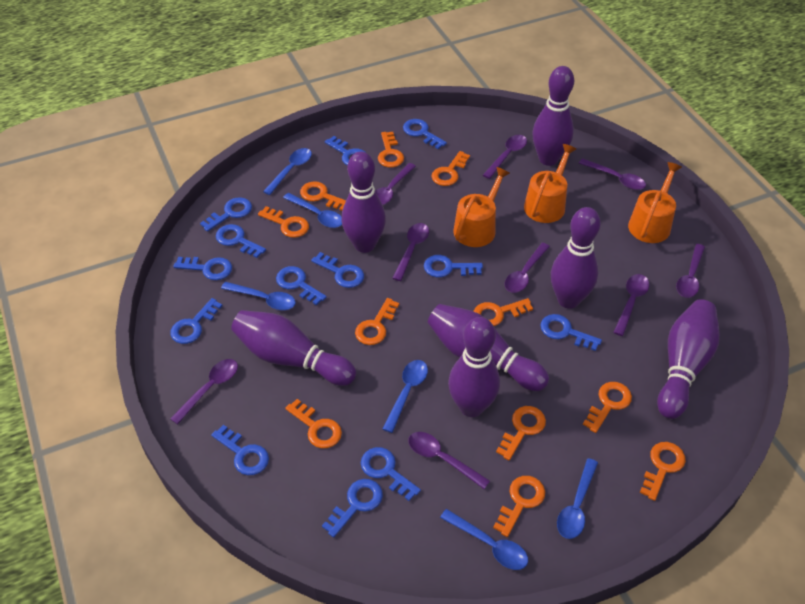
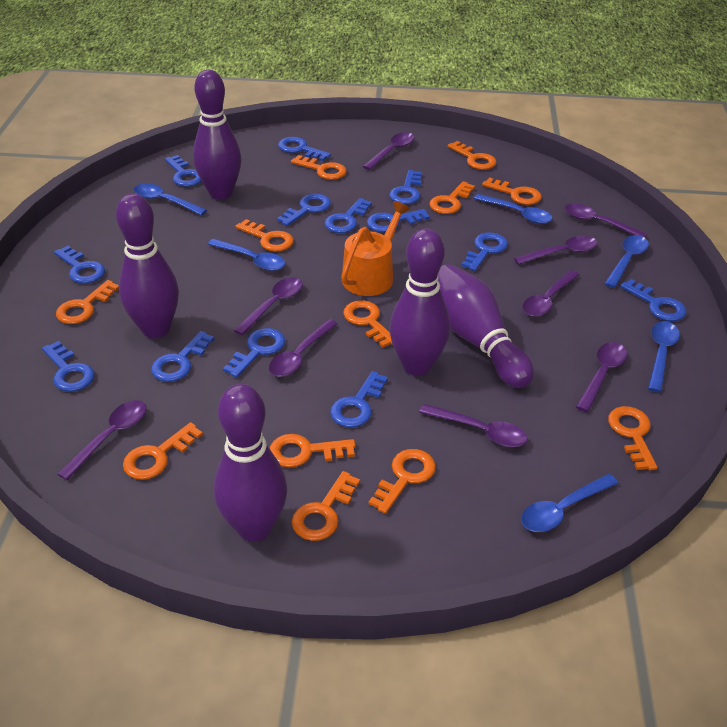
orange key: [258,206,309,238] [285,399,342,448] [300,181,346,211] [355,298,399,345] [378,132,404,168] [431,151,470,186] [474,298,533,326] [493,476,545,537] [496,406,546,460] [583,382,632,433] [640,442,686,501] = 11 -> [56,280,119,324] [123,422,203,480] [235,219,294,252] [269,434,356,467] [291,155,347,180] [292,471,360,541] [343,300,393,348] [369,449,436,514] [429,181,475,214] [447,141,497,170] [482,177,542,205] [608,406,658,470] = 12
orange watering can: [454,167,510,247] [524,144,576,223] [628,162,682,243] = 3 -> [341,201,410,296] = 1
purple bowling pin: [231,310,356,386] [341,152,386,253] [428,304,549,391] [448,317,500,417] [532,66,574,166] [551,207,601,309] [657,299,720,419] = 7 -> [116,193,179,338] [193,70,241,200] [214,384,287,542] [389,228,450,376] [438,264,534,388] = 5

